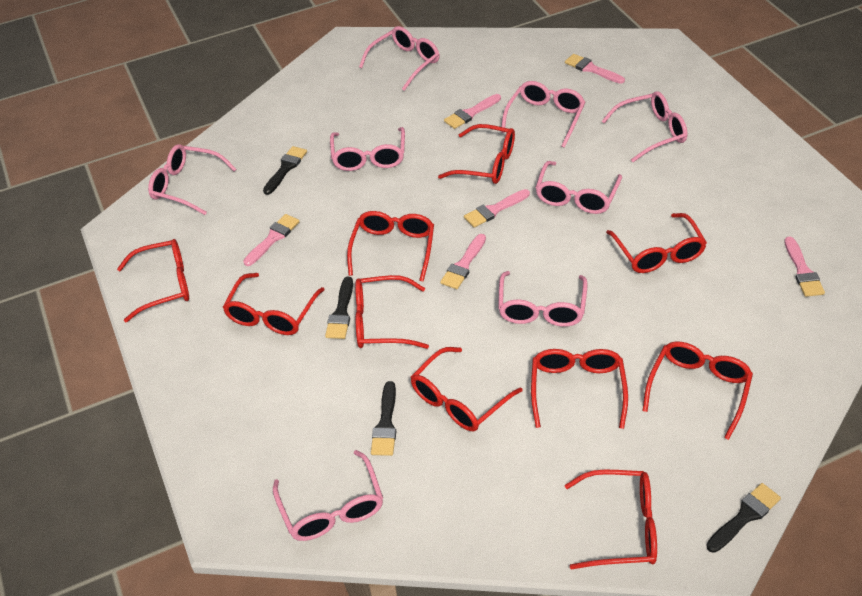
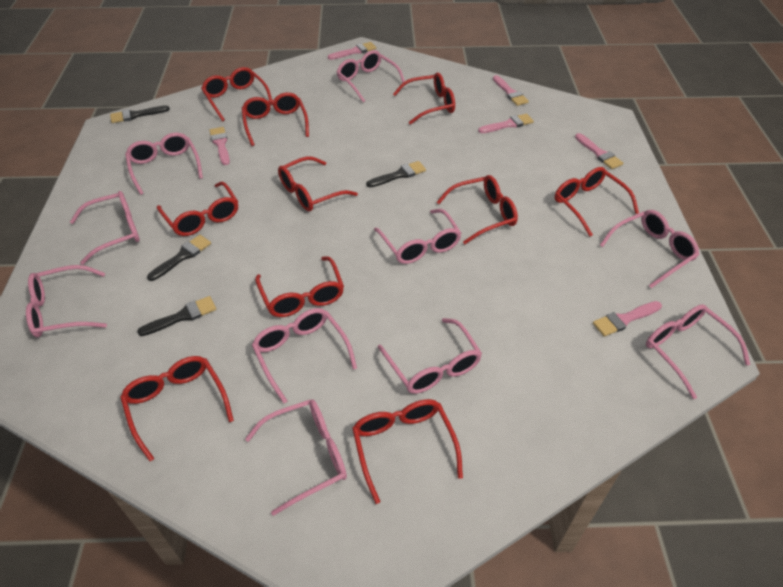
pink glasses: [148,144,236,215] [273,450,383,541] [330,127,405,171] [359,26,439,91] [498,271,588,327] [501,81,585,148] [535,161,622,214] [602,91,687,162] = 8 -> [26,265,107,337] [70,191,140,265] [125,133,203,195] [245,399,347,516] [252,308,357,404] [337,50,405,102] [374,209,461,264] [378,318,482,394] [600,210,699,288] [646,304,751,399] = 10

